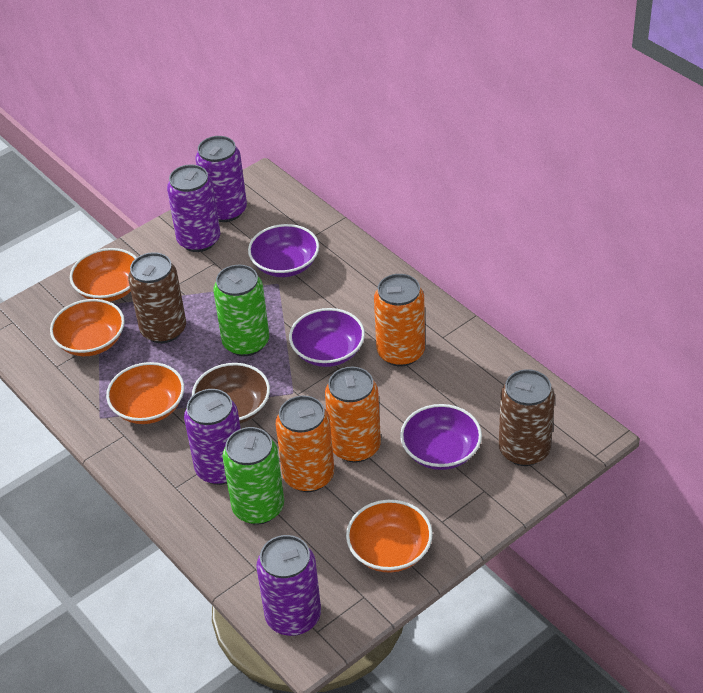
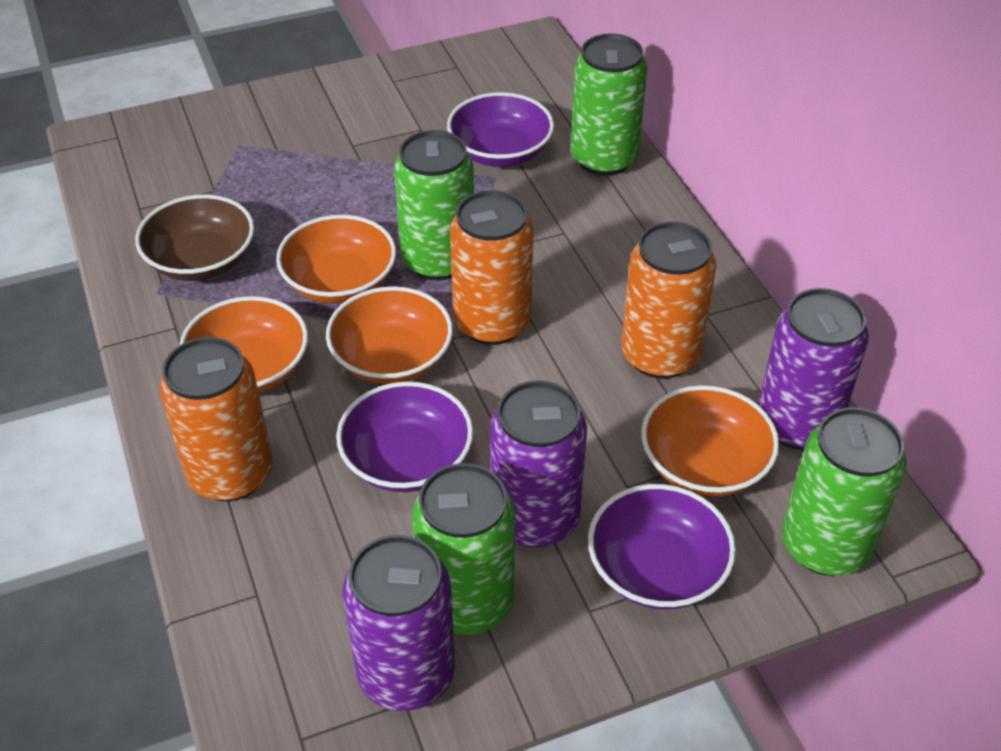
brown can: [128,252,186,343] [499,369,555,466] = 2 -> none = 0
green can: [213,265,269,356] [222,427,284,525] = 2 -> [394,130,474,281] [412,463,515,635] [571,33,648,176] [782,407,907,576] = 4
purple can: [167,165,220,252] [184,389,241,485] [195,136,247,222] [256,535,321,636] = 4 -> [342,535,455,711] [490,380,587,547] [758,288,869,450] = 3

